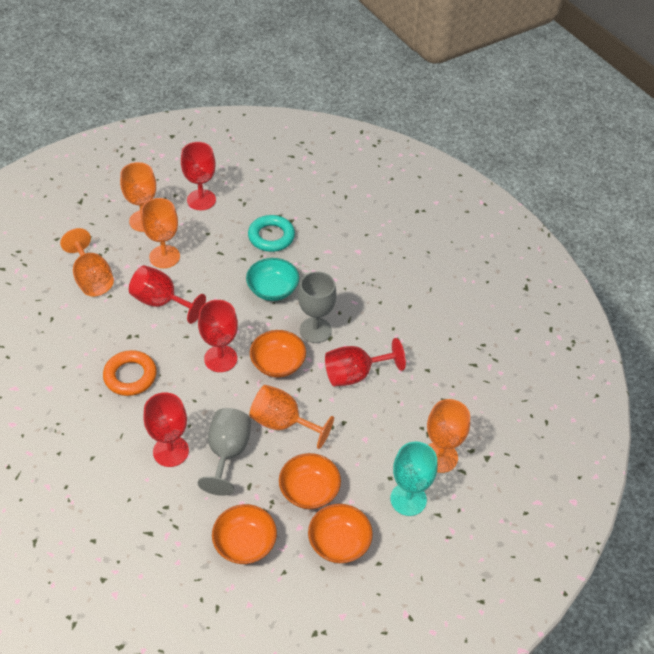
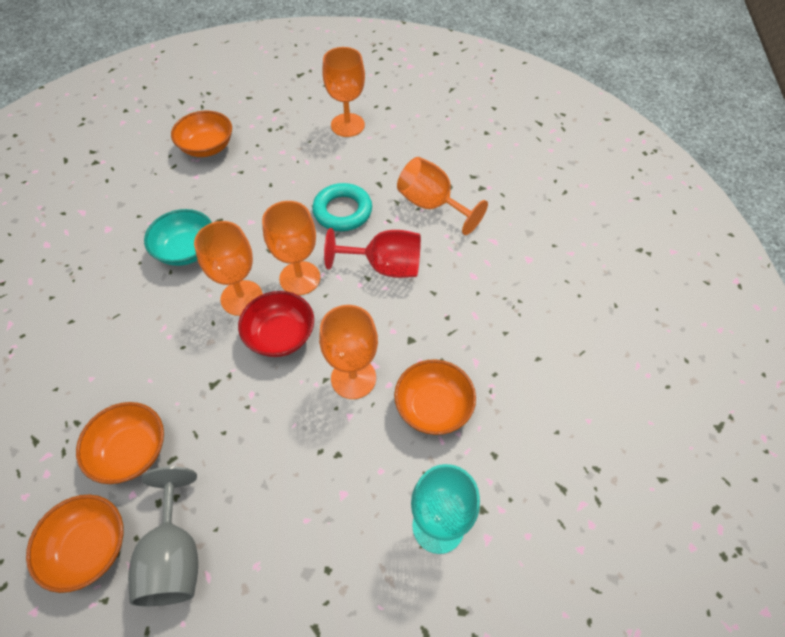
grey goblet: [198,408,251,496] [298,271,336,343] = 2 -> [128,467,198,606] = 1
orange ring: [103,350,157,396] = 1 -> none = 0
red bowl: none = 0 -> [238,291,314,357] = 1
red goblet: [129,265,206,324] [143,392,189,467] [181,142,216,210] [198,300,238,372] [325,338,406,386] = 5 -> [324,228,421,278] = 1

